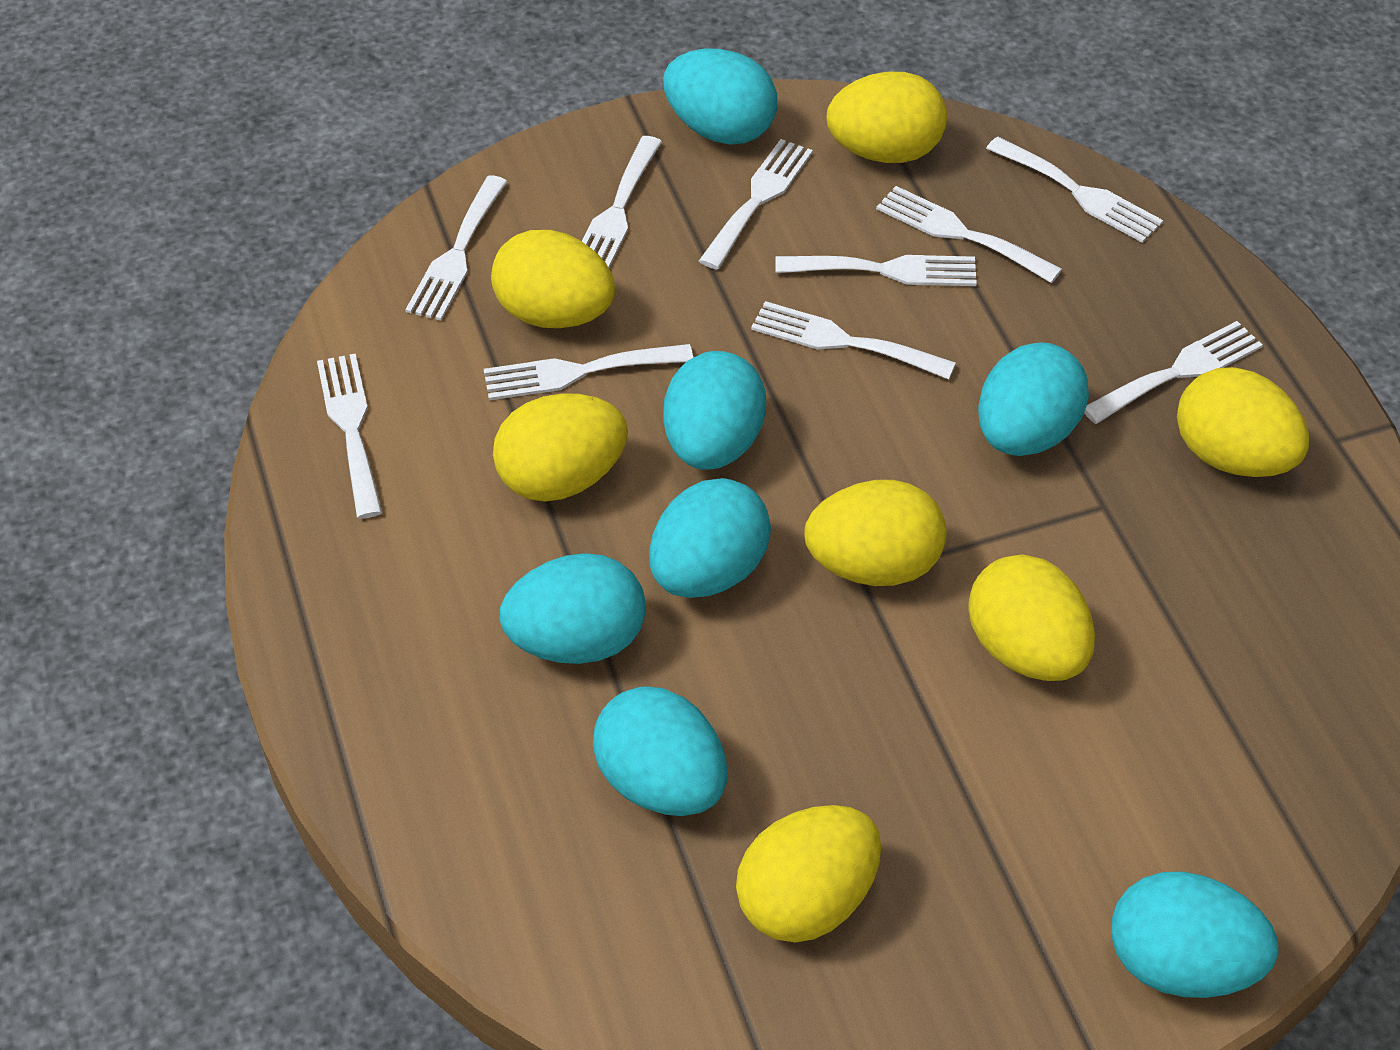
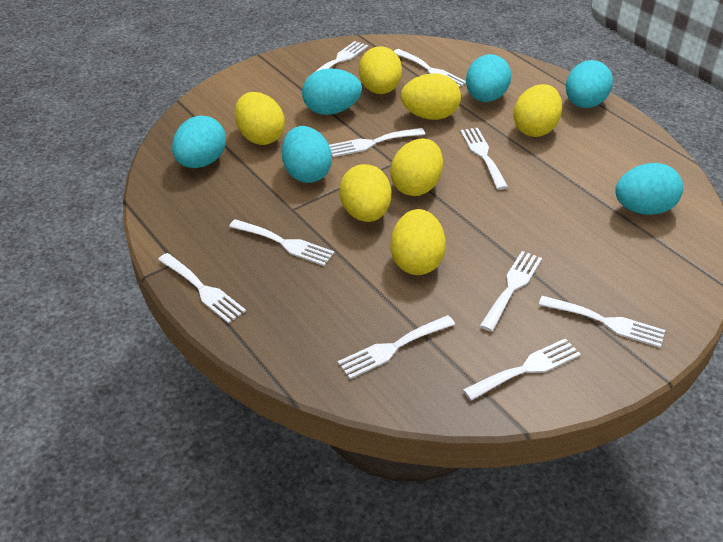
turquoise egg: [500,553,646,664] [593,686,727,816] [649,478,771,598] [663,49,777,144] [663,351,766,470] [978,342,1089,456] [1111,872,1279,998] = 7 -> [172,115,226,168] [282,126,332,183] [302,68,362,115] [466,54,511,102] [566,60,613,108] [615,163,683,215] = 6

